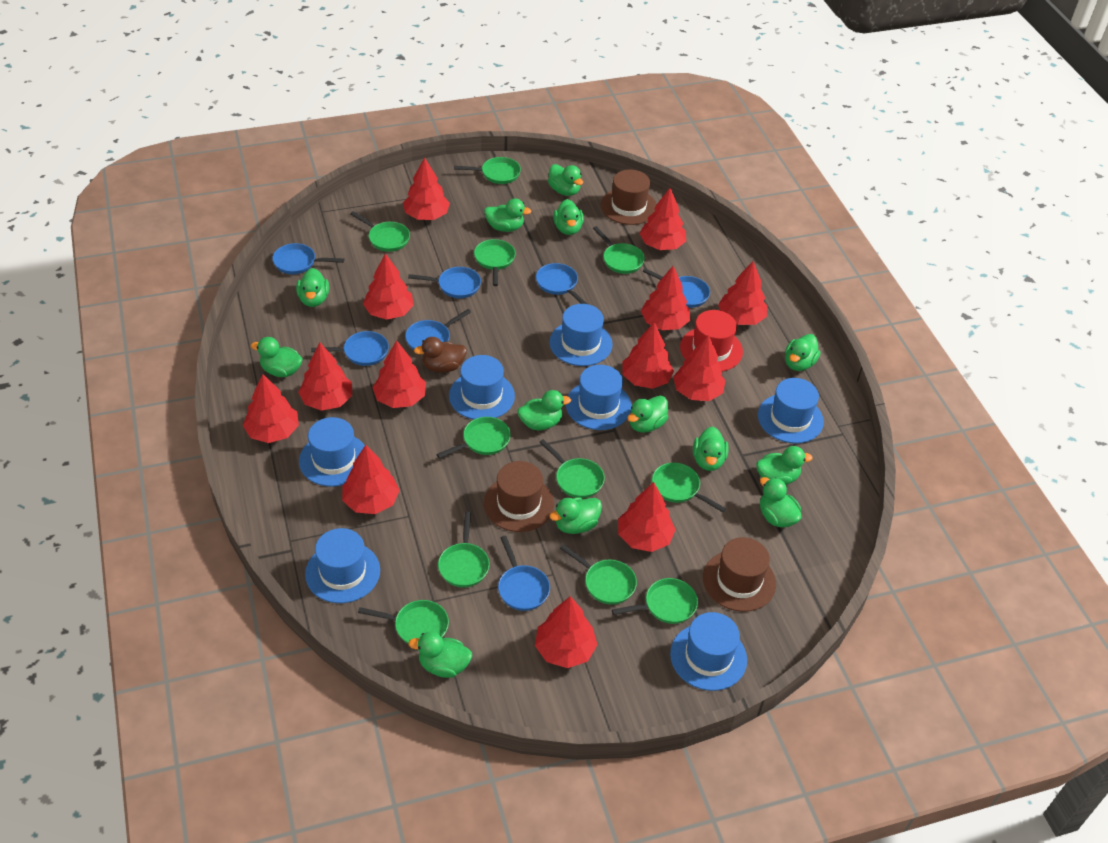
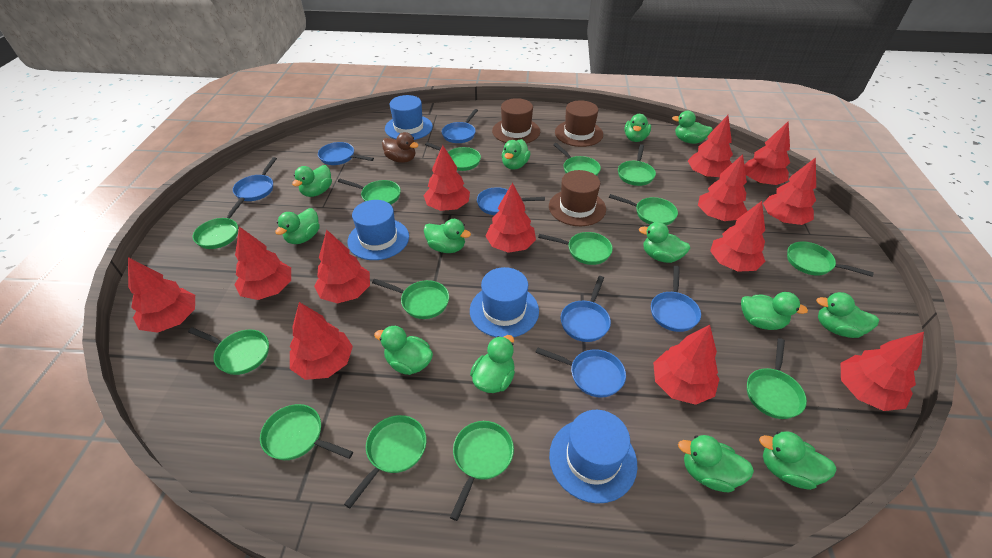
blue hat: [299,417,365,487] [305,528,380,603] [449,355,515,419] [549,304,612,366] [566,365,632,430] [670,612,747,691] [758,378,824,443] = 7 -> [348,200,409,260] [385,95,433,140] [470,267,539,337] [549,410,637,504] = 4
green pan: [350,211,410,252] [358,600,449,644] [436,417,511,458] [438,512,490,588] [454,157,521,184] [474,239,516,286] [539,439,605,498] [560,544,637,605] [593,226,645,274] [612,578,698,624] [652,462,726,512] = 11 -> [188,327,269,375] [193,197,245,249] [260,404,353,460] [338,179,401,205] [344,415,426,508] [372,279,449,319] [425,142,481,171] [450,421,514,521] [538,232,613,265] [553,143,601,176] [609,194,678,225] [618,144,656,186] [747,338,807,419] [787,241,874,277] = 14
red hat: [680,310,743,372] = 1 -> none = 0

